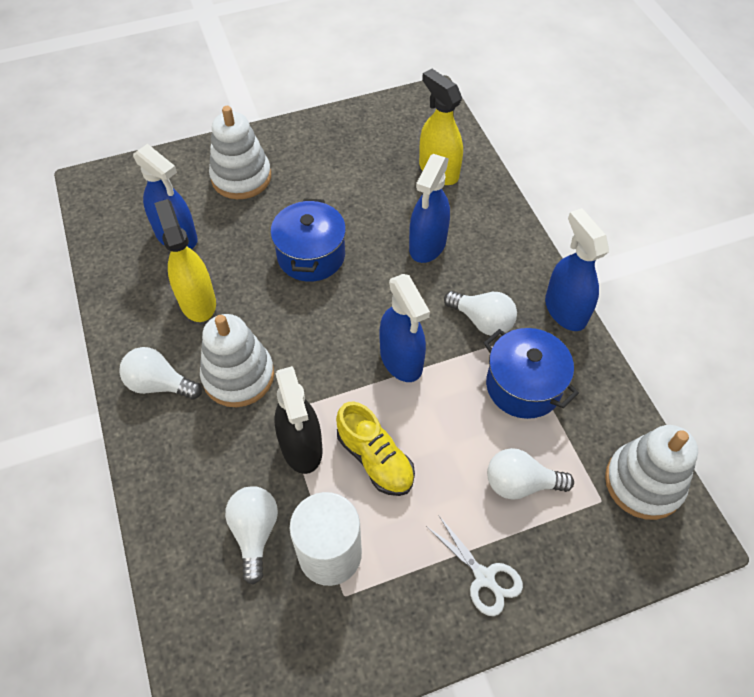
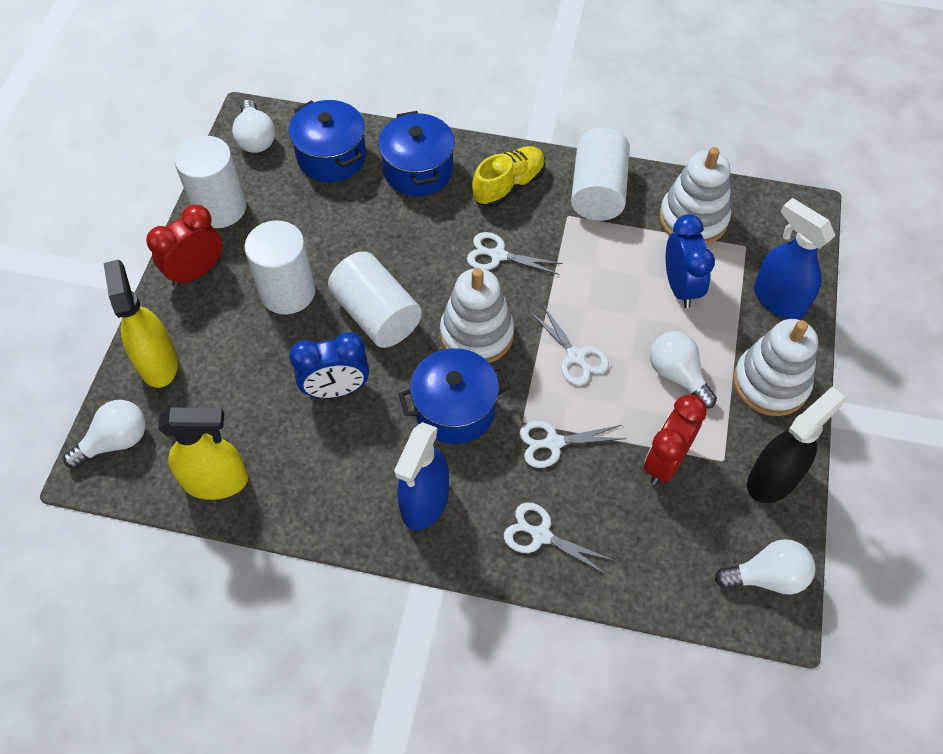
blue clock: none = 0 -> [289,332,369,398] [666,214,715,308] = 2
blue pot: [270,198,346,282] [484,328,579,419] = 2 -> [289,100,366,182] [378,111,455,196] [398,348,510,444] = 3
blue spray bottle: [133,144,198,249] [379,274,430,382] [409,154,450,263] [545,208,609,331] = 4 -> [394,422,449,530] [754,198,835,319] = 2
red clock: none = 0 -> [146,205,222,287] [644,394,707,485] = 2
white cylinder: [290,492,362,586] = 1 -> [174,136,246,228] [244,220,315,315] [328,251,422,348] [571,127,630,221] = 4
white scissors: [426,516,523,616] = 1 -> [467,232,563,275] [504,502,615,575] [519,421,626,468] [530,304,609,386] = 4

